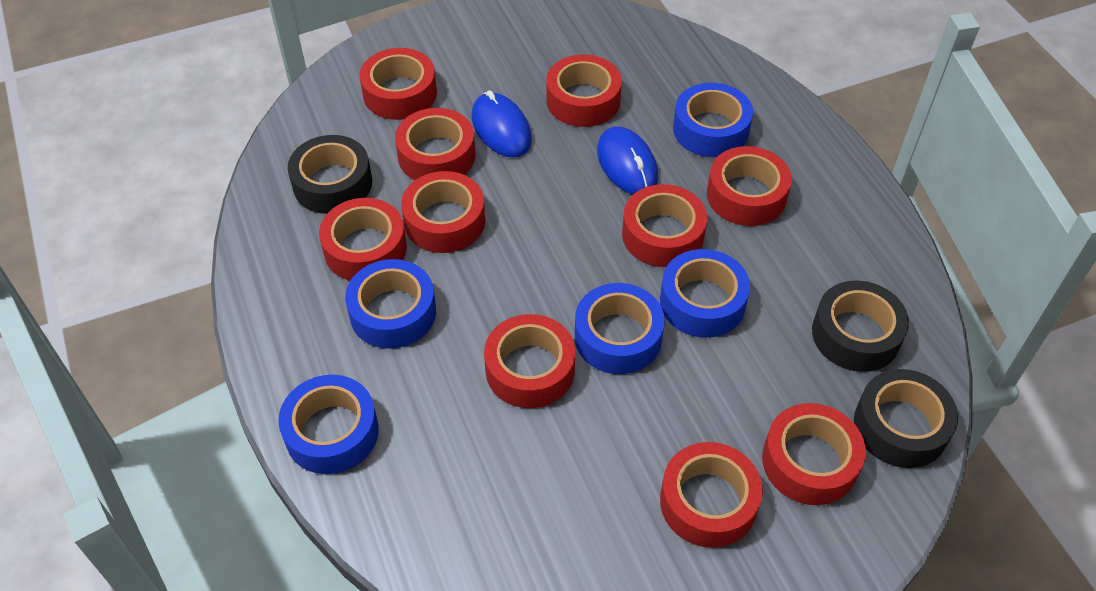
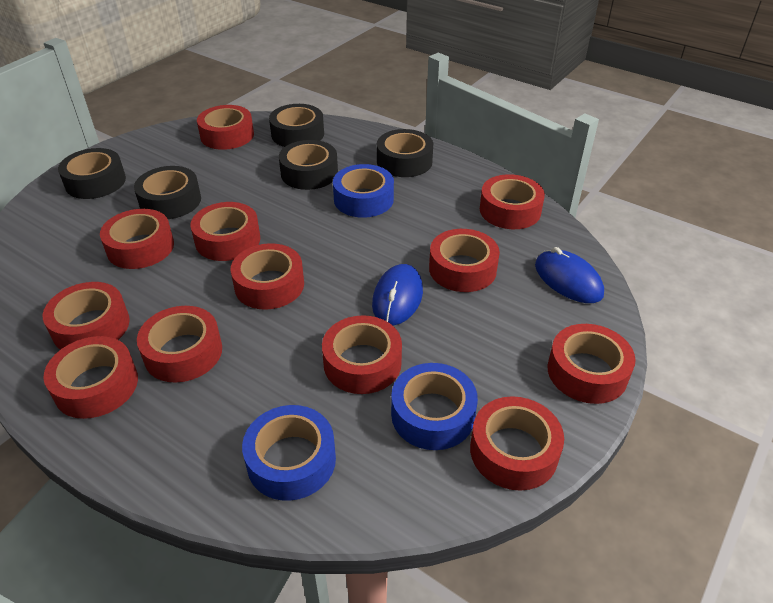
black tape: [288,135,372,214] [812,280,909,372] [854,369,958,468] = 3 -> [58,148,126,199] [134,166,201,219] [269,104,324,147] [279,140,338,190] [377,129,433,177] = 5
blue tape: [278,375,379,474] [345,259,436,349] [575,283,665,374] [660,249,750,338] [673,83,753,157] = 5 -> [242,405,336,501] [333,164,394,218] [391,363,478,450] = 3
red tape: [319,198,407,280] [359,48,437,120] [395,108,475,180] [401,171,485,253] [484,314,575,408] [546,54,622,127] [622,184,707,267] [660,442,763,548] [707,146,792,226] [762,403,866,505] = 10 -> [43,282,130,350] [43,336,138,419] [100,209,174,269] [137,306,222,383] [191,202,260,261] [197,105,254,150] [230,243,304,310] [322,315,402,394] [429,229,500,292] [470,396,564,491] [480,174,545,229] [547,324,636,404] = 12

